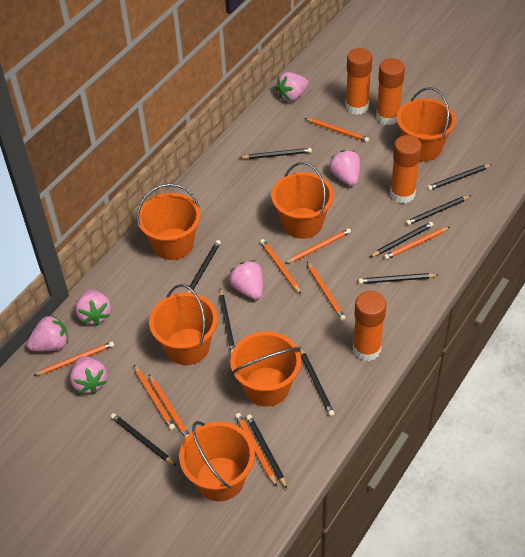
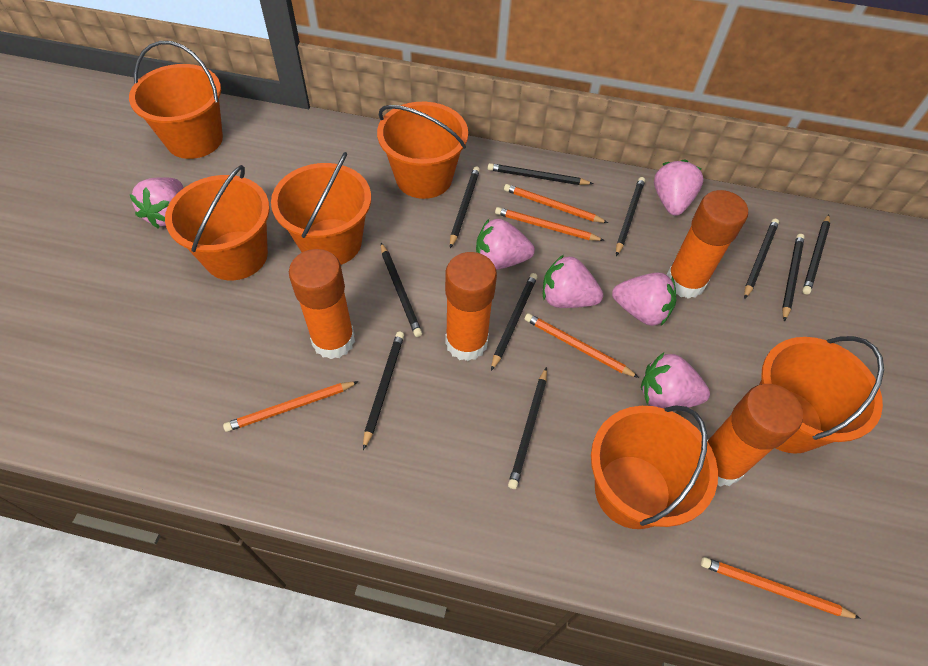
orange pencil: [33,341,114,376] [134,365,175,430] [149,375,189,438] [235,413,277,486] [260,239,301,294] [284,229,351,264] [305,118,369,142] [307,262,346,321] [384,227,449,260] = 9 -> [223,381,359,432] [495,207,605,241] [504,184,608,223] [525,313,639,378] [701,557,861,619] = 5

